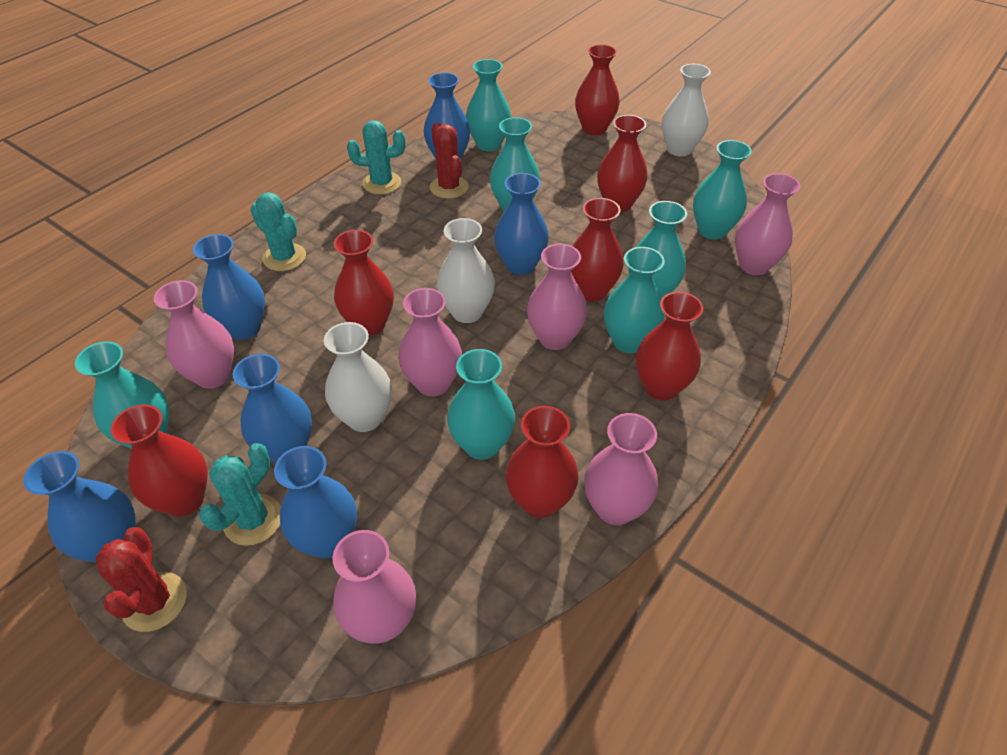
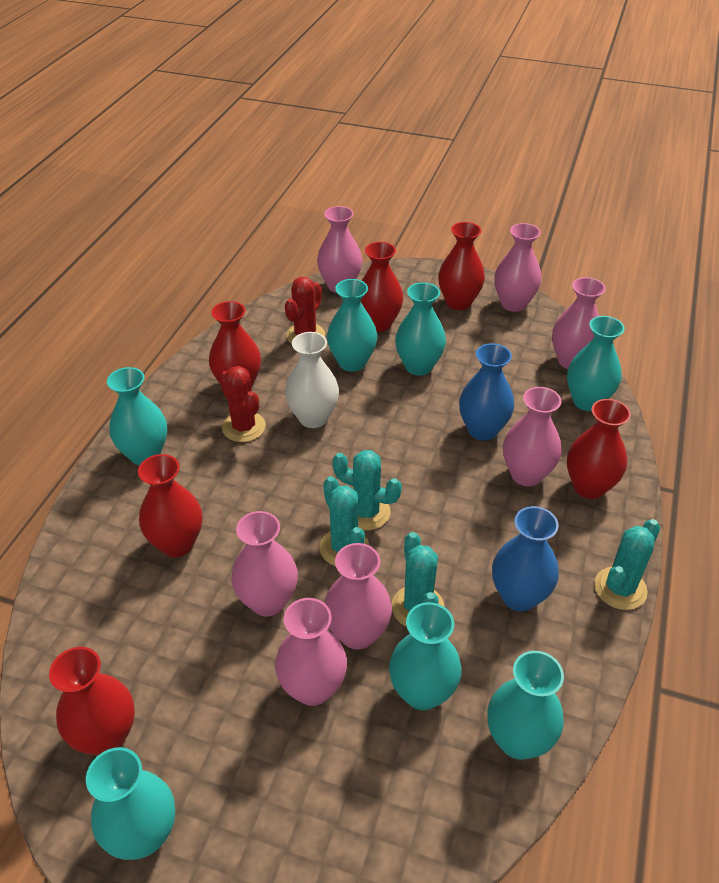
blue vase: [23,451,136,562] [193,234,265,340] [232,354,312,463] [274,446,357,559] [424,72,470,159] [494,173,549,275] = 6 -> [459,343,514,441] [492,506,559,612] = 2
pink vase: [154,280,234,389] [332,530,416,644] [398,288,462,396] [527,244,587,350] [584,413,658,525] [735,173,800,275] = 6 -> [231,511,298,616] [275,598,347,706] [317,206,362,293] [324,543,392,650] [494,223,541,312] [503,387,562,486] [552,277,606,369] = 7
red vase: [111,404,208,517] [334,230,394,335] [506,406,579,518] [571,198,624,301] [575,44,620,135] [597,115,648,212] [636,292,703,400] = 7 -> [49,647,135,755] [138,454,202,557] [209,301,261,388] [361,242,403,332] [438,222,485,310] [567,399,631,499] = 6
turquoise cactus: [199,443,281,546] [250,192,306,271] [347,120,405,195] = 3 -> [320,476,369,566] [332,450,402,530] [392,532,445,627] [594,519,660,610] = 4
white vase: [324,322,392,432] [437,218,495,323] [662,64,711,156] = 3 -> [285,332,339,428] = 1

